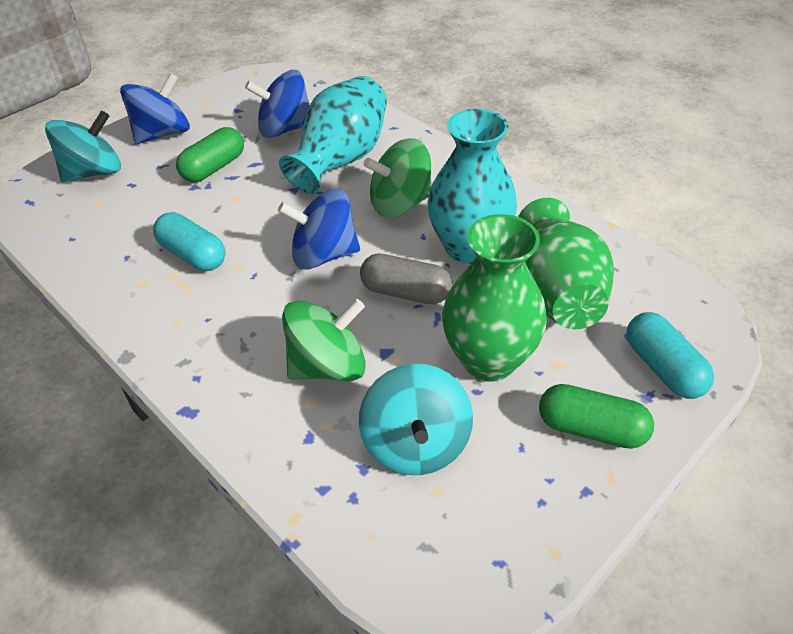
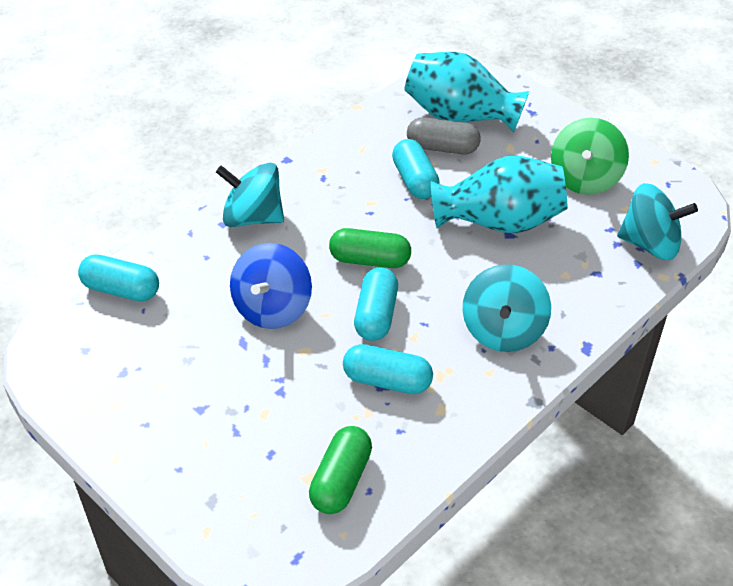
blue spinning top: [120,73,190,144] [245,70,310,138] [278,188,360,270] = 3 -> [230,243,312,329] = 1
green spinning top: [282,299,366,381] [364,138,432,218] = 2 -> [551,118,629,195] = 1
green vase: [442,214,547,381] [518,198,614,329] = 2 -> none = 0
turquoise capsule: [153,212,225,271] [626,312,714,399] = 2 -> [78,254,159,301] [343,344,433,394] [354,268,398,341] [392,139,440,199] = 4
turquoise spinning top: [45,111,121,182] [359,364,473,475] = 2 -> [216,163,284,227] [463,264,551,352] [617,183,698,260] = 3

